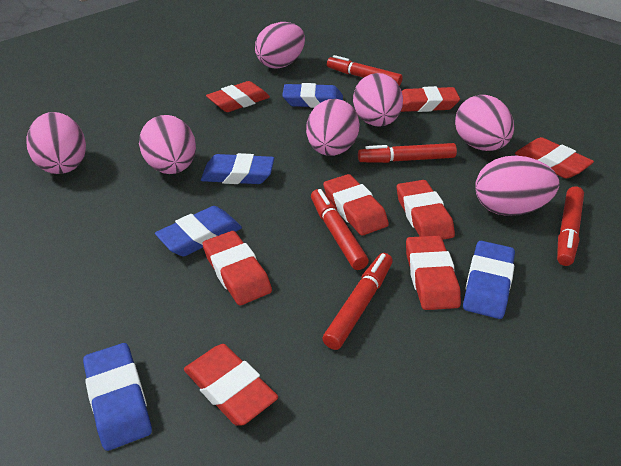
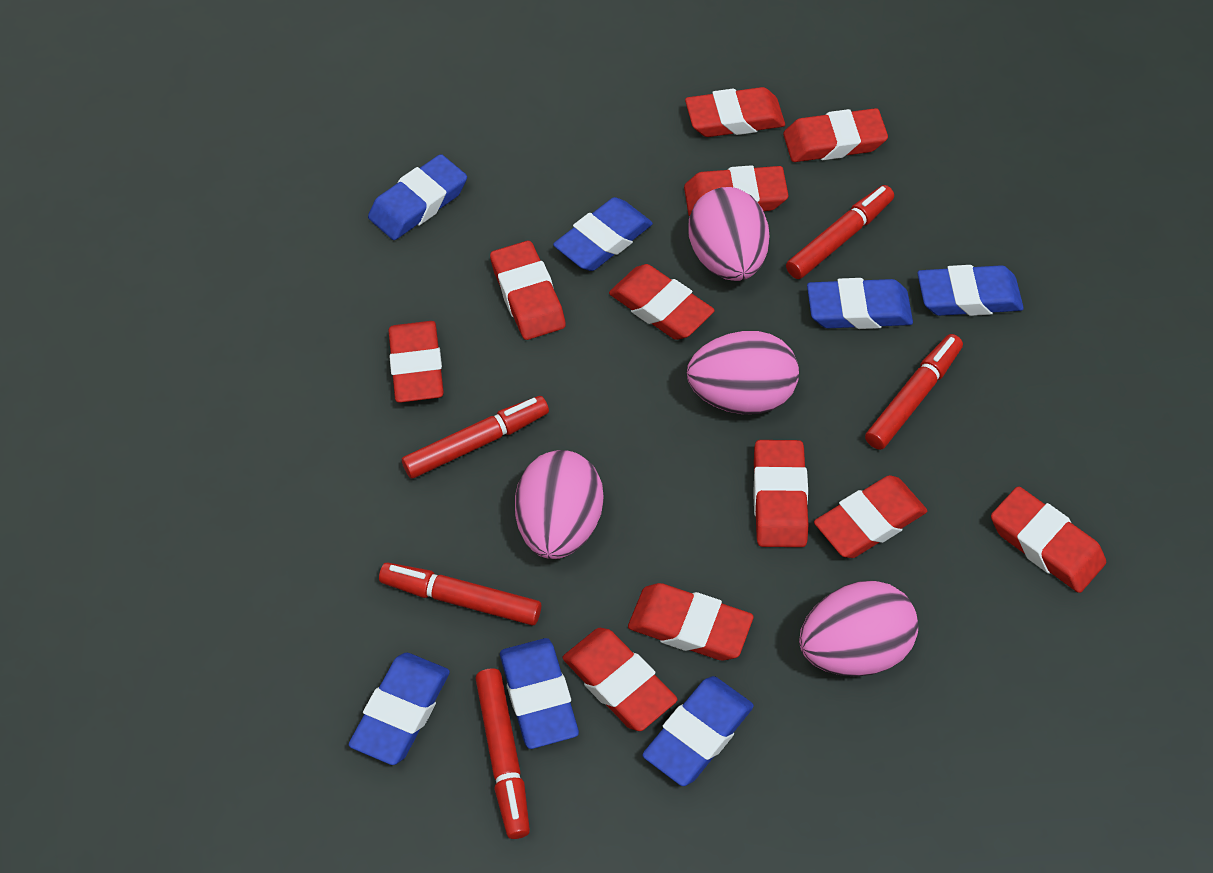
blue eraser: [83,343,152,451] [155,206,242,256] [201,153,274,184] [282,83,343,108] [463,241,515,319] = 5 -> [348,653,450,765] [368,154,467,240] [500,638,579,749] [553,197,653,271] [642,676,754,786] [807,278,913,329] [917,265,1024,316] = 7
pink egg: [27,112,86,174] [139,115,196,174] [255,22,305,69] [306,99,360,156] [353,73,403,127] [455,95,514,151] [475,156,559,216] = 7 -> [515,450,603,559] [687,331,799,414] [689,187,770,281] [799,581,918,677] = 4
red eraser: [184,344,278,425] [202,231,272,305] [206,81,270,112] [323,174,389,236] [397,180,455,240] [401,86,460,112] [406,236,461,310] [515,137,594,179] = 8 -> [388,321,444,403] [490,241,566,340] [562,628,677,731] [609,264,715,340] [628,583,754,661] [684,165,788,216] [685,87,785,137] [753,440,808,547] [783,108,888,162] [814,475,927,558] [991,486,1106,593] = 11

